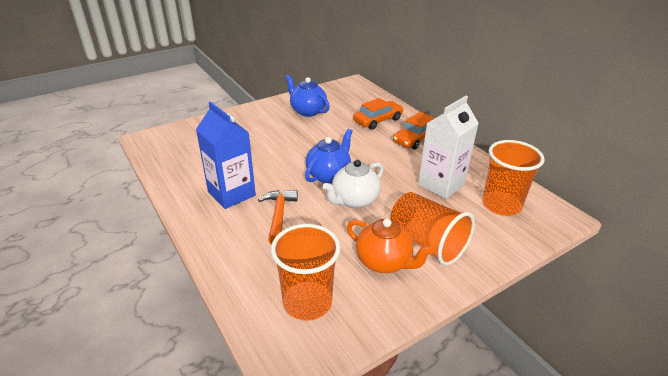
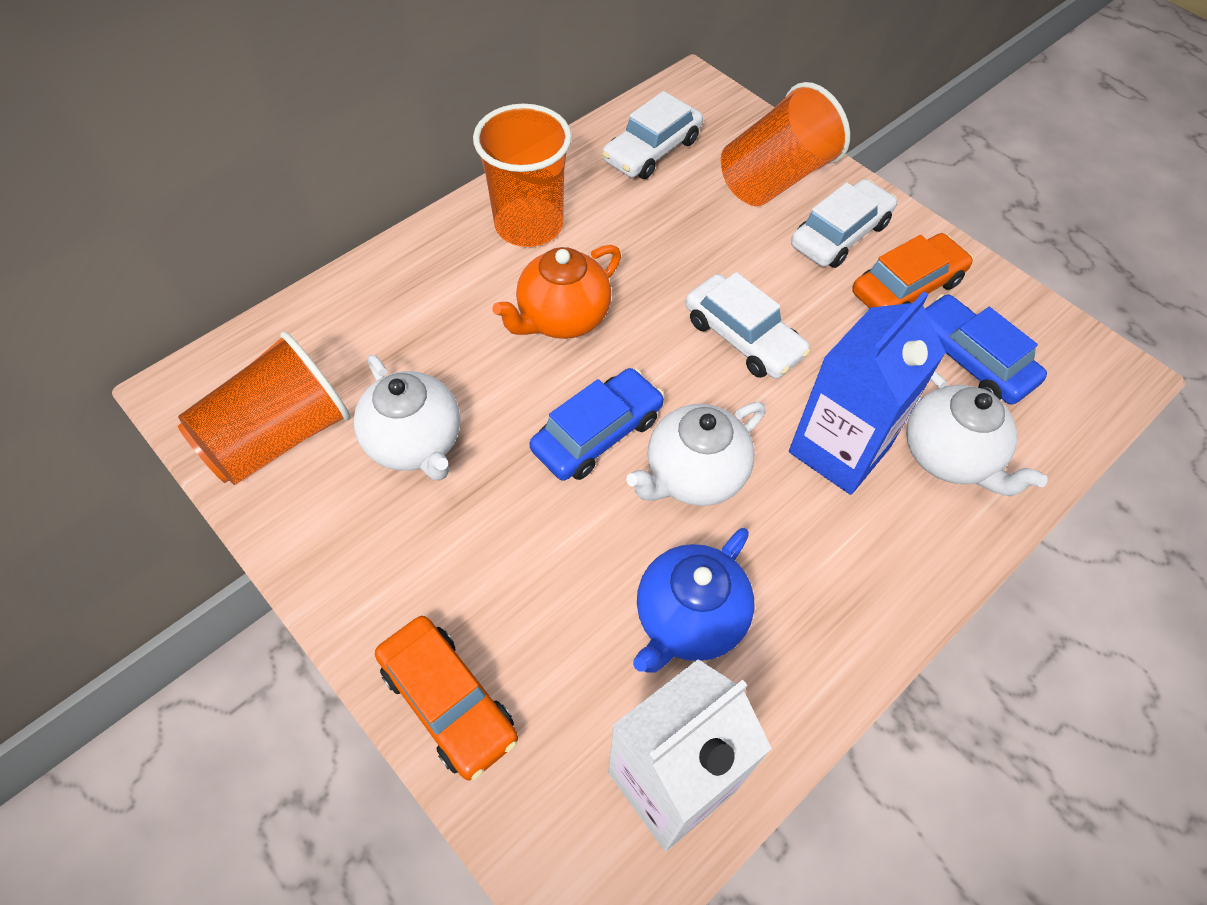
blue car: none = 0 -> [530,368,664,481] [925,294,1047,405] = 2
blue teapot: [285,74,330,117] [305,129,353,183] = 2 -> [633,528,754,673] = 1
orange hammer: [258,190,298,244] = 1 -> none = 0
white car: none = 0 -> [602,91,703,179] [685,272,811,379] [791,179,897,268] = 3
white teapot: [323,160,384,208] = 1 -> [353,355,460,481] [626,402,765,506] [906,372,1048,496] = 3

